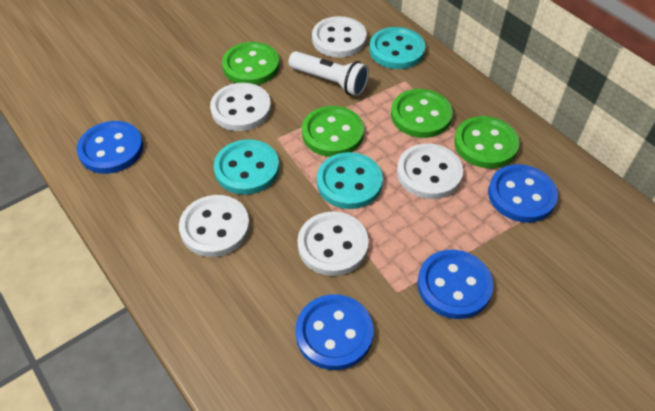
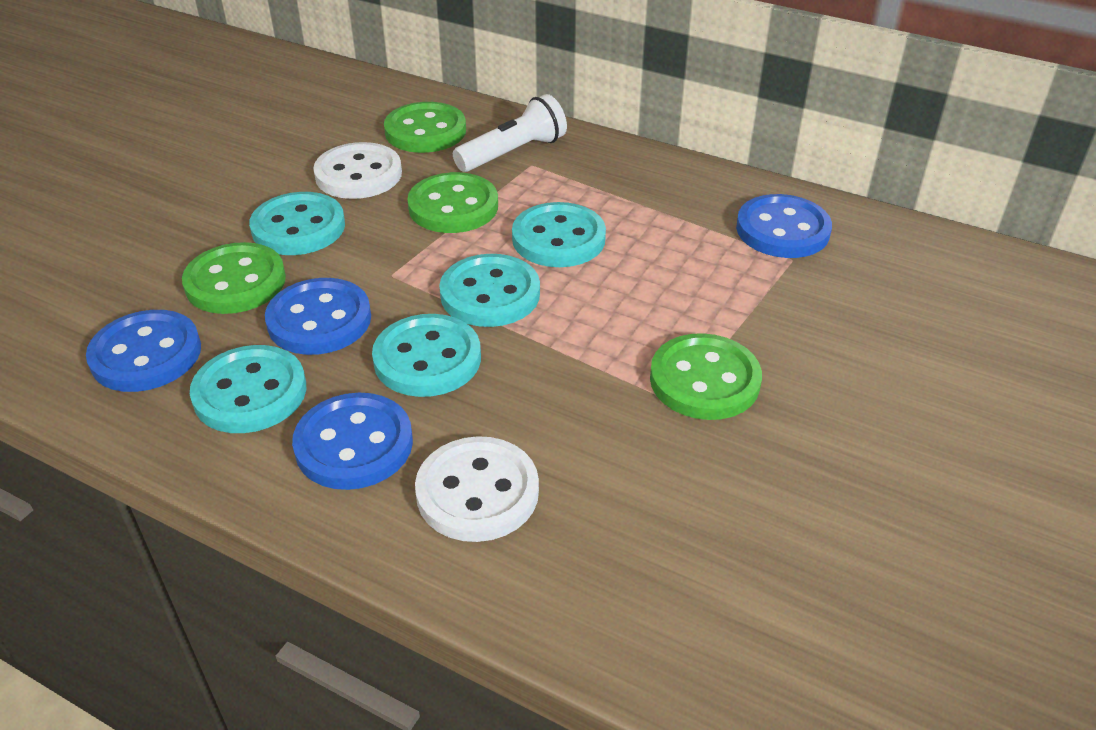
turquoise button: [214,139,279,195] [317,152,383,209] [369,27,426,69] = 3 -> [190,345,306,433] [249,192,345,255] [372,314,481,397] [439,254,540,327] [512,202,606,267] = 5
white button: [179,195,250,257] [210,83,271,131] [298,211,369,276] [312,16,367,57] [397,144,463,199] = 5 -> [313,142,402,199] [415,436,539,542] = 2

